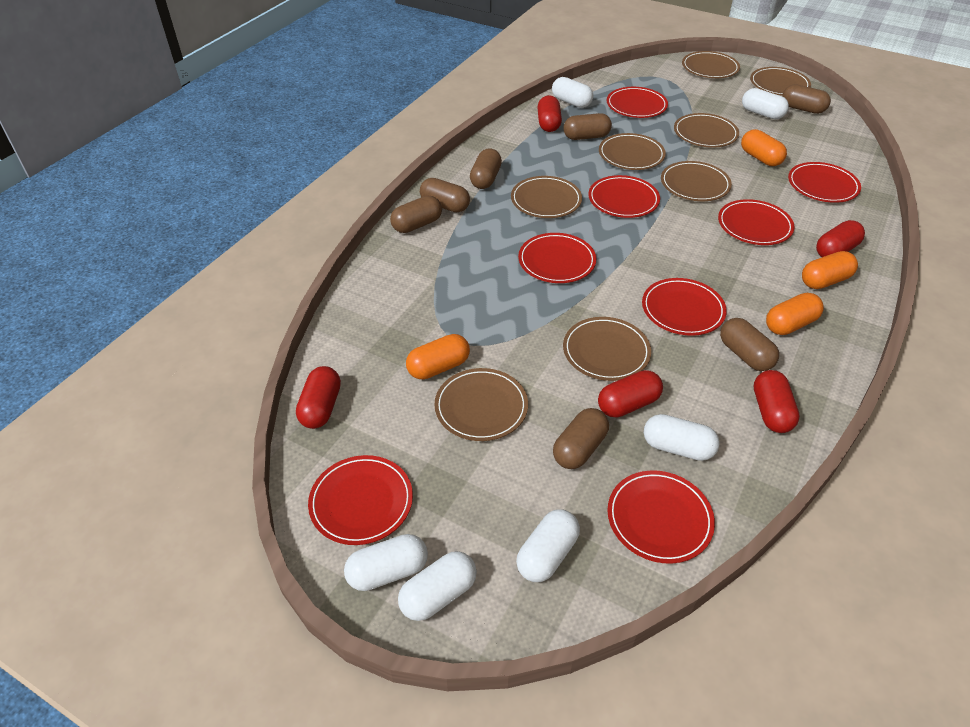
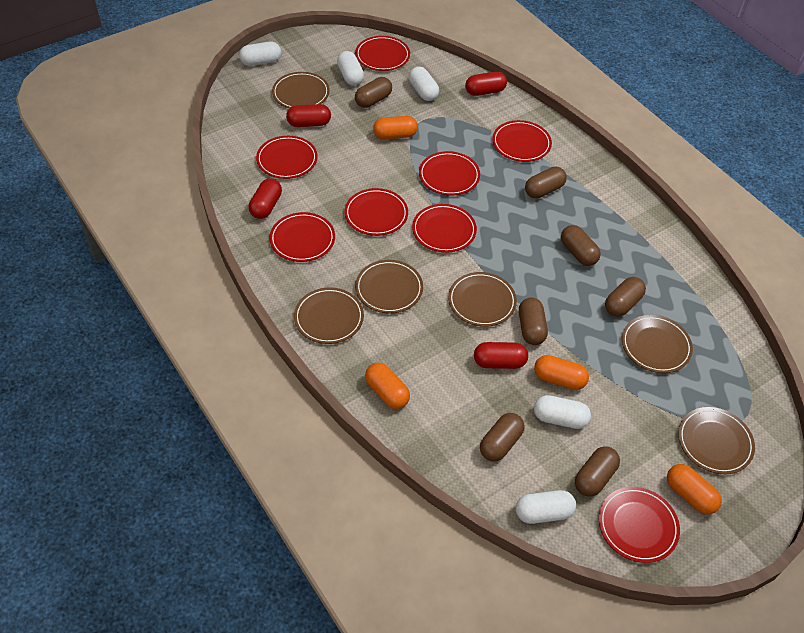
brown plate: [434,368,528,441] [511,176,582,218] [563,317,651,381] [599,133,666,170] [661,161,732,201] [674,113,739,148] [682,51,740,78] [750,67,811,95] = 8 -> [272,72,330,108] [294,287,364,344] [355,260,423,314] [448,272,517,327] [622,315,693,373] [678,407,755,474] = 6
red capsule: [296,366,341,429] [537,95,562,132] [598,370,663,417] [754,370,800,433] [816,220,865,257] = 5 -> [249,178,282,219] [286,104,331,127] [465,71,507,96] [474,342,528,369] = 4
white capsule: [344,534,428,591] [398,551,477,621] [516,509,580,582] [552,77,593,108] [644,414,720,461] [742,88,789,119] = 6 -> [239,41,281,66] [337,51,364,86] [409,66,439,101] [516,490,576,524] [534,395,591,429] = 5

